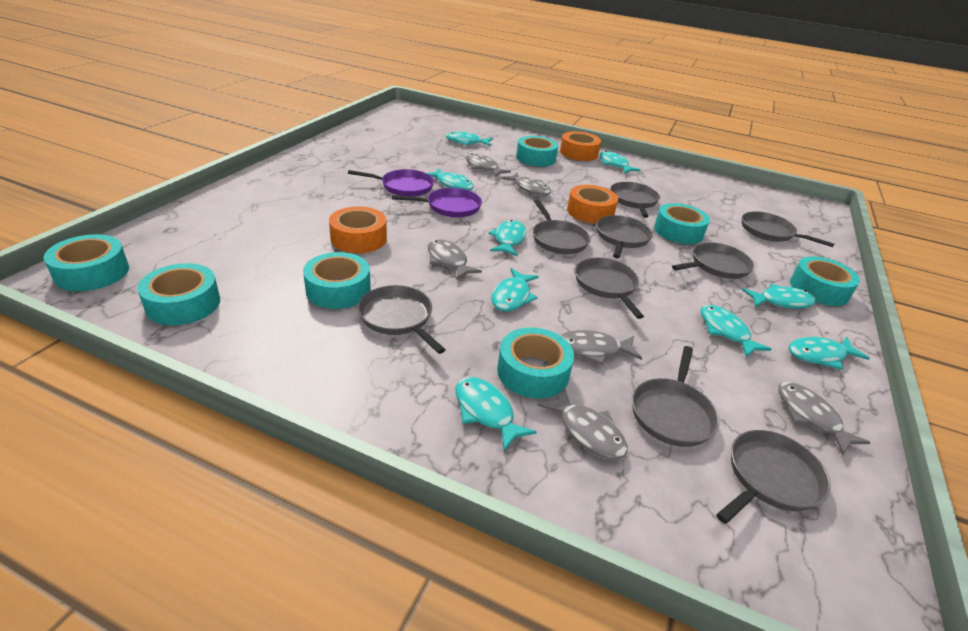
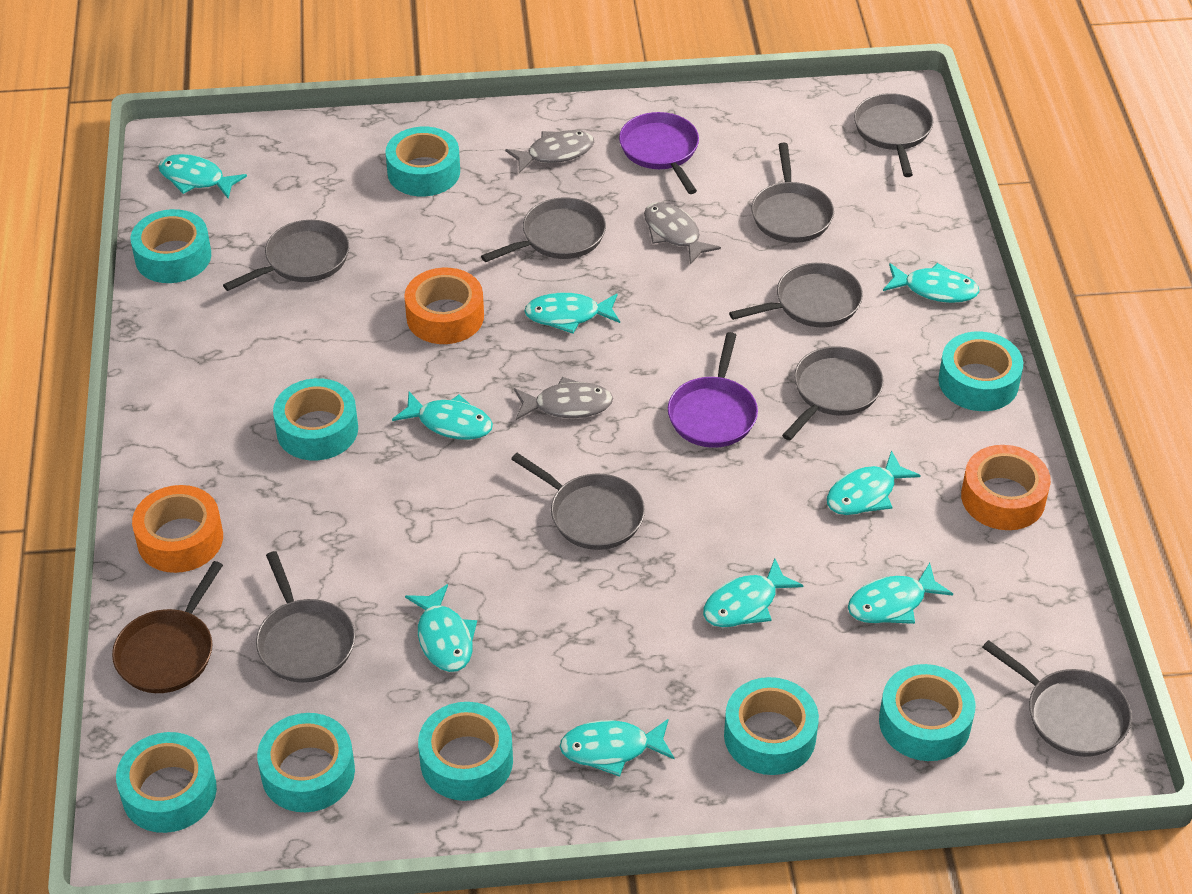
brown pan: none = 0 -> [112,561,223,693] = 1
grey fish: [428,239,482,280] [466,154,511,177] [501,172,551,196] [537,388,628,460] [561,330,642,365] [778,382,871,455] = 6 -> [505,130,594,173] [514,377,613,420] [644,202,721,265] = 3
turquoise tape: [44,234,129,291] [137,263,220,325] [303,252,371,309] [497,327,574,399] [516,136,558,167] [654,203,710,244] [790,256,860,306] = 7 -> [116,732,217,833] [131,209,211,283] [257,713,355,812] [273,378,358,460] [385,127,460,196] [418,702,513,801] [724,677,819,775] [879,664,975,761] [938,331,1023,411] = 9

